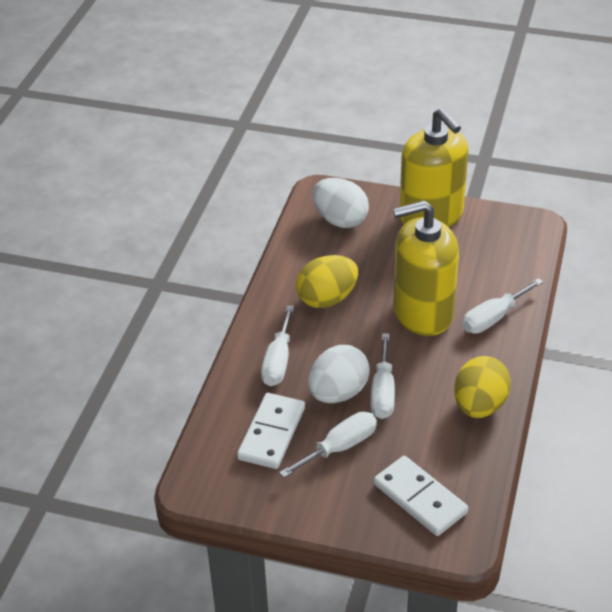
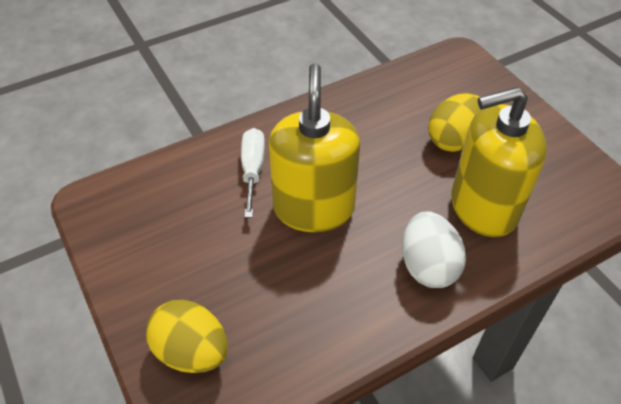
white domino: [237,393,305,469] [374,456,468,536] = 2 -> none = 0
white egg: [308,345,370,403] [312,178,369,228] = 2 -> [402,211,466,288] = 1
white screwdriver: [261,305,294,386] [279,412,377,478] [371,333,395,419] [462,278,543,333] = 4 -> [241,128,265,218] = 1

